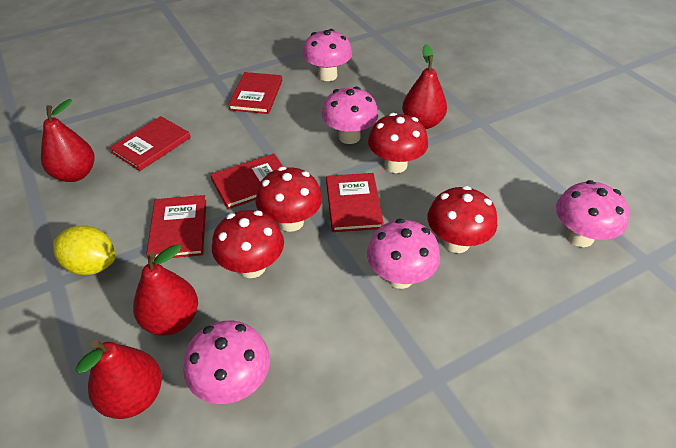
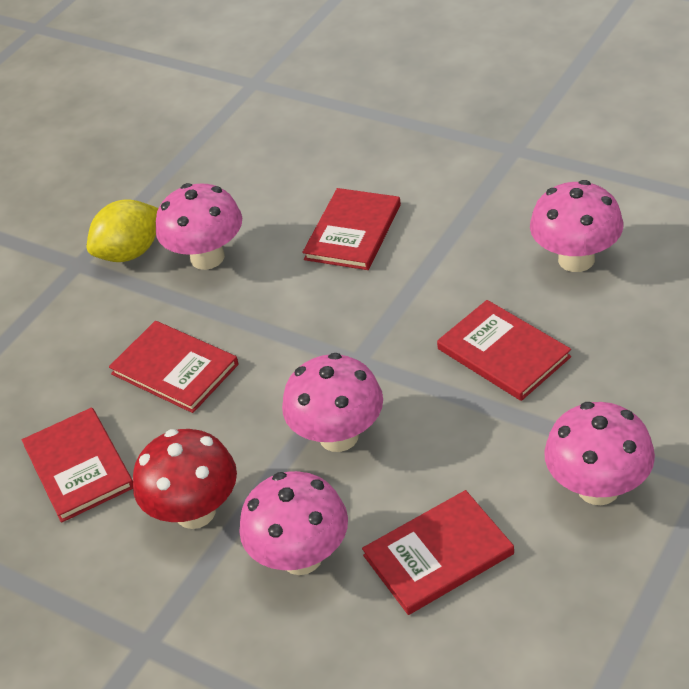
red mushroom: [212,210,284,278] [255,167,322,232] [368,113,428,173] [427,186,497,253] = 4 -> [133,429,237,529] = 1
red pear: [41,99,95,182] [76,340,162,419] [133,244,198,335] [402,44,447,129] = 4 -> none = 0

